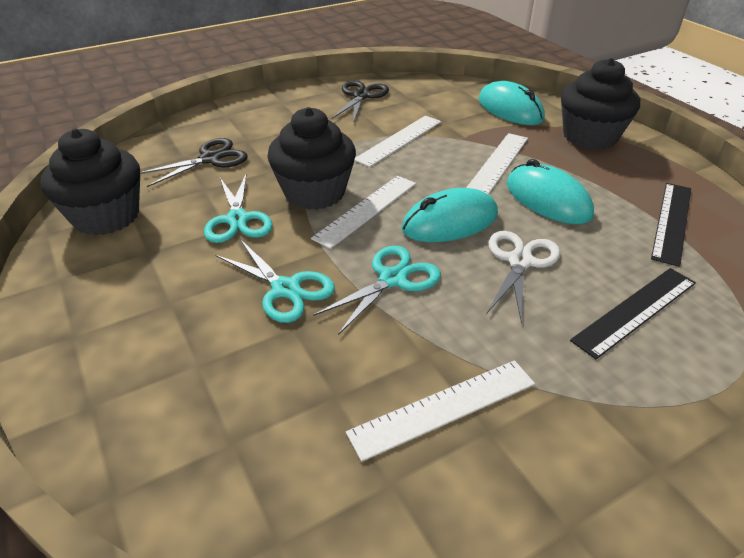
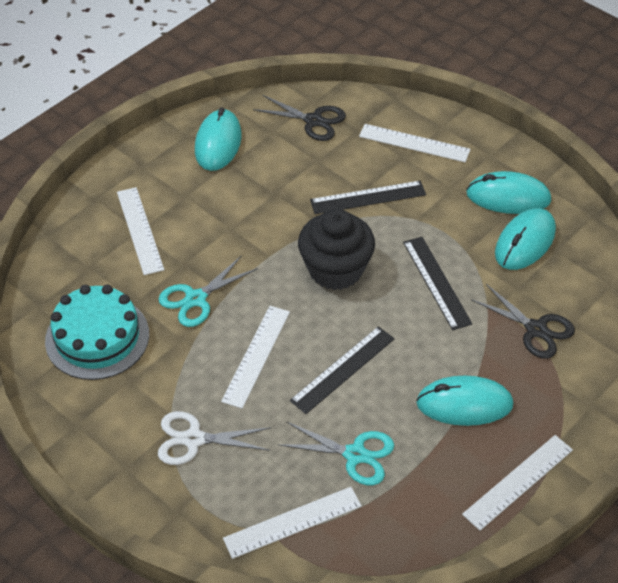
black cupcake: [40,128,140,236] [267,107,356,210] [561,58,640,150] = 3 -> [298,209,375,290] = 1
black ruler: [570,268,696,359] [651,183,691,267] = 2 -> [290,326,395,414] [310,181,426,214] [403,237,472,330] = 3
turquoise cake: none = 0 -> [45,284,149,380] = 1
turquoise mouse: [401,188,498,242] [478,81,545,125] [507,159,594,224] = 3 -> [195,107,242,171] [416,376,513,426] [466,171,551,214] [495,208,556,270] = 4
turquoise scissors: [204,173,273,243] [215,239,335,323] [313,246,441,335] = 3 -> [159,255,258,327] [278,421,394,485] = 2
white ruler: [311,176,416,249] [346,360,535,462] [354,116,441,167] [466,133,528,195] = 4 -> [117,187,164,275] [221,306,290,409] [223,487,362,559] [359,124,471,162] [462,435,573,531] = 5

